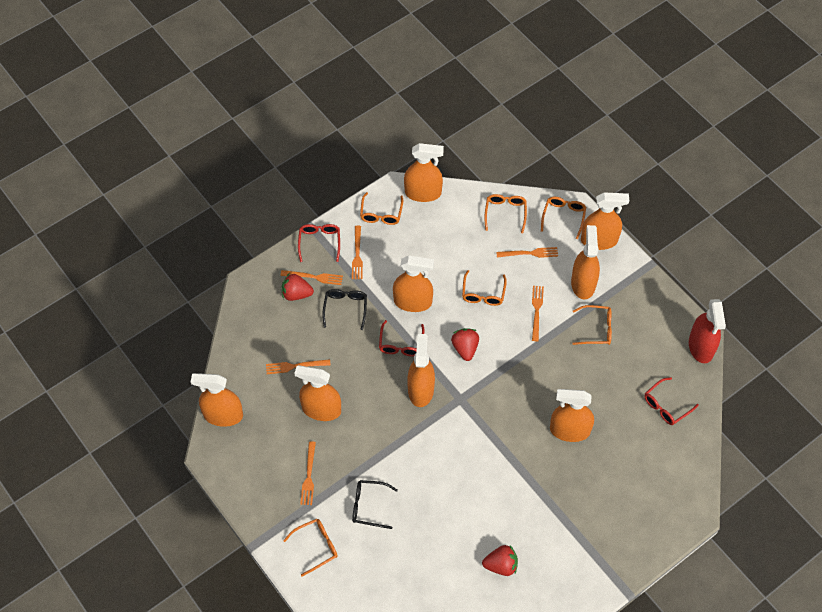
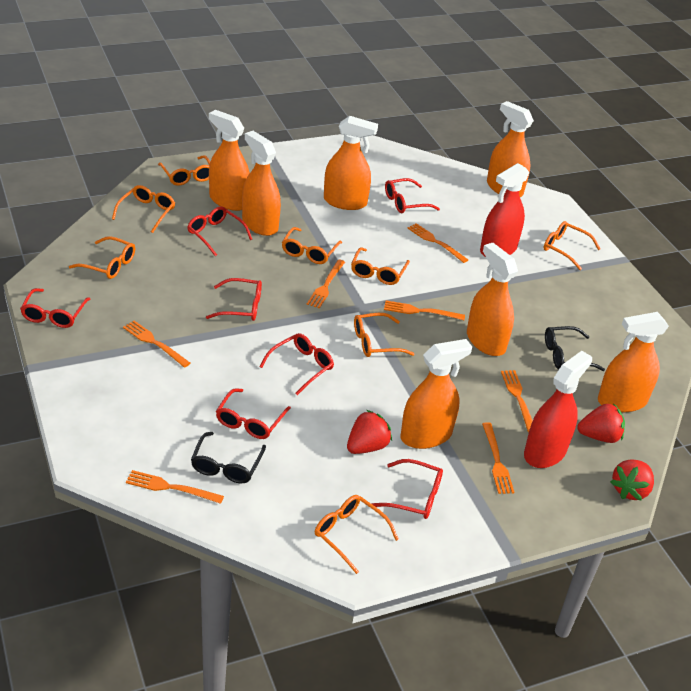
orange fork: [266,359,331,374] [280,270,343,285] [300,442,316,505] [352,226,363,279] [496,247,558,258] [532,286,544,341] = 6 -> [123,321,190,368] [126,470,224,504] [307,260,345,309] [384,301,465,320] [407,223,468,263] [482,422,515,494] [501,370,533,433] = 7
orange glasses: [283,519,338,577] [360,192,403,225] [462,270,507,306] [484,194,527,233] [541,197,586,240] [572,305,612,345] = 6 -> [69,236,135,279] [112,185,175,233] [158,155,210,186] [282,227,342,264] [315,495,399,574] [351,247,410,285] [354,313,414,357] [544,221,601,270] = 8
orange spray bottle: [191,373,243,427] [294,365,341,421] [393,256,434,312] [404,143,444,202] [407,334,435,407] [550,389,594,442] [571,225,600,299] [581,192,629,250] = 8 -> [209,110,250,211] [242,131,281,236] [324,116,378,210] [401,339,472,449] [467,243,518,356] [487,101,534,197] [598,312,669,412] = 7
red glasses: [298,224,340,262] [379,320,424,356] [644,377,699,425] = 3 -> [20,288,90,328] [187,206,252,256] [206,278,262,321] [216,388,291,439] [259,333,334,395] [372,459,443,519] [385,178,440,213] = 7
red spray bottle: [689,299,726,363] = 1 -> [480,163,530,257] [524,351,592,468] = 2

